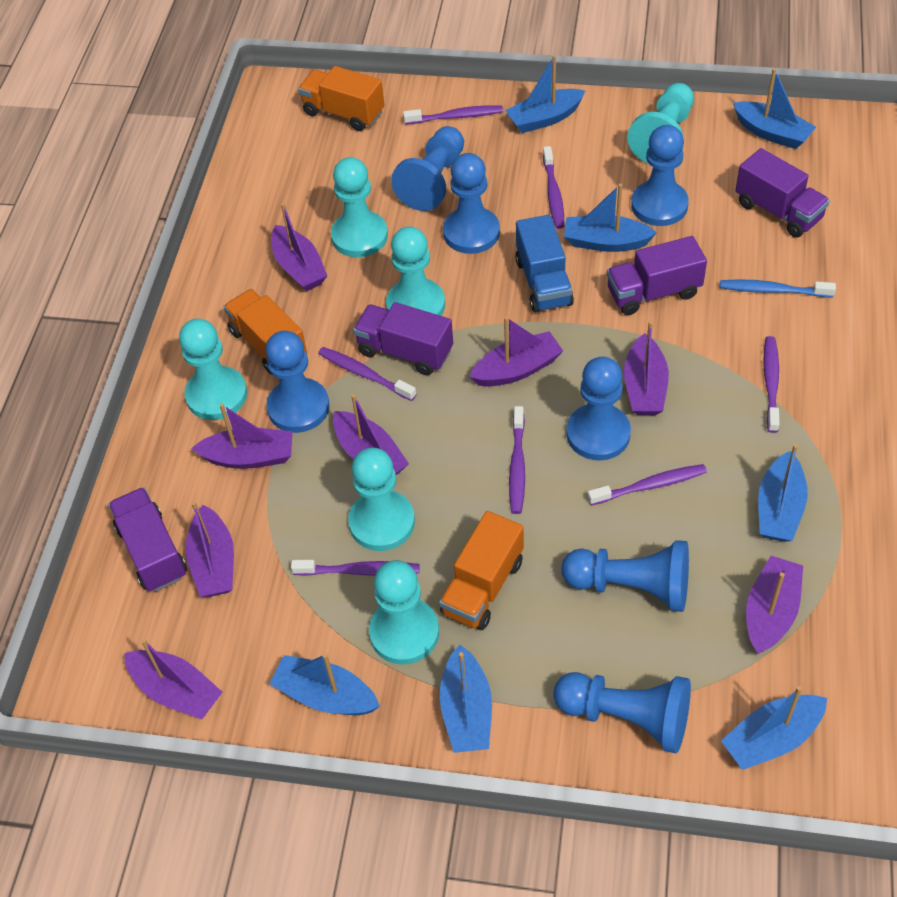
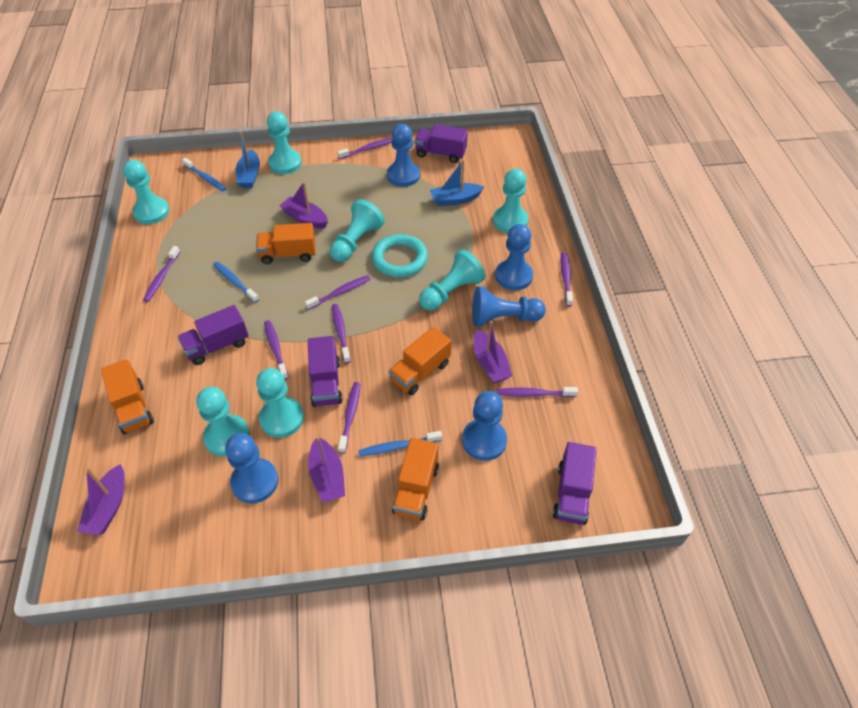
blue boat: [269,653,380,715] [440,645,492,753] [505,55,585,133] [564,184,657,252] [721,686,827,770] [733,68,816,149] [758,444,808,542] = 7 -> [236,132,260,188] [430,160,484,206] = 2
blue pawn: [266,331,330,433] [391,126,464,211] [443,153,500,254] [553,672,691,753] [562,540,689,612] [566,357,631,461] [631,125,689,226] = 7 -> [225,433,278,503] [387,124,420,187] [462,391,507,461] [472,286,546,327] [495,224,533,290] = 5
blue toothbrush: [720,279,836,297] = 1 -> [182,158,226,191] [213,261,259,303] [358,431,442,457] = 3
blue truck: [515,215,574,313] = 1 -> none = 0
orange truck: [223,289,307,375] [298,66,384,131] [439,511,524,630] = 3 -> [101,359,154,434] [256,223,315,264] [389,327,451,395] [392,438,439,520] = 4
purple boat: [124,639,223,719] [186,501,234,597] [192,404,293,469] [271,203,327,291] [333,394,409,475] [470,317,563,387] [624,321,669,415] [746,556,803,654] = 8 -> [77,464,125,535] [279,182,328,228] [308,436,345,503] [474,321,512,383] = 4
purple toothbrush: [291,560,419,576] [318,347,416,401] [403,105,503,125] [509,406,525,514] [543,146,564,229] [588,464,707,505] [763,336,779,433] = 7 -> [143,246,180,302] [264,320,289,380] [305,275,371,310] [332,304,351,363] [337,138,392,159] [338,382,361,454] [496,387,578,397] [560,252,573,307] = 8
turquoise pawn: [179,319,247,420] [331,157,388,258] [348,448,415,551] [369,560,439,664] [386,227,445,316] [627,83,694,164] = 6 -> [123,160,169,224] [196,387,250,457] [256,368,304,438] [267,111,302,174] [330,199,385,262] [419,249,486,311] [493,169,528,233] = 7
turquoise ring: none = 0 -> [372,234,428,277] = 1

